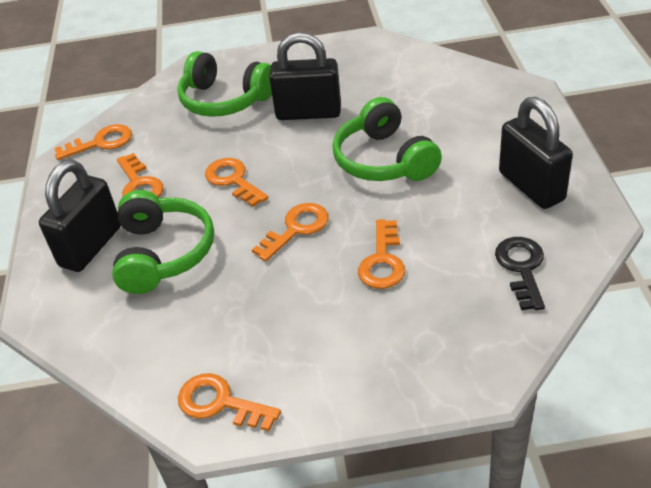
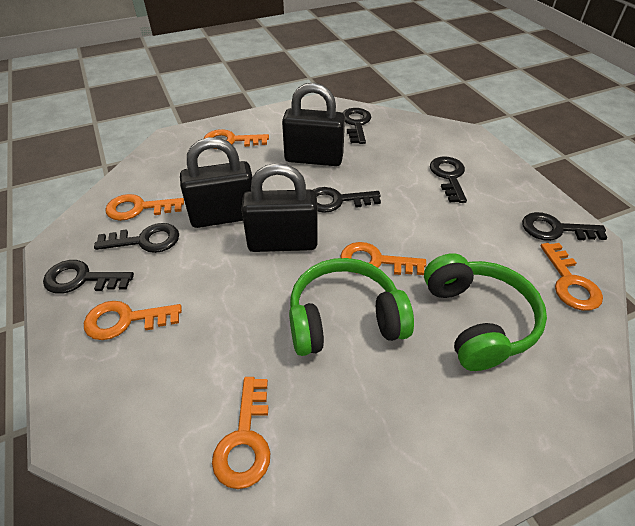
black key: [495,237,545,310] = 1 -> [43,260,134,294] [94,223,179,253] [313,187,381,213] [342,108,371,144] [430,156,467,203] [522,212,607,241] = 6
green headphones: [112,190,214,294] [177,51,272,117] [333,97,442,181] = 3 -> [289,258,414,356] [424,253,547,371] = 2

